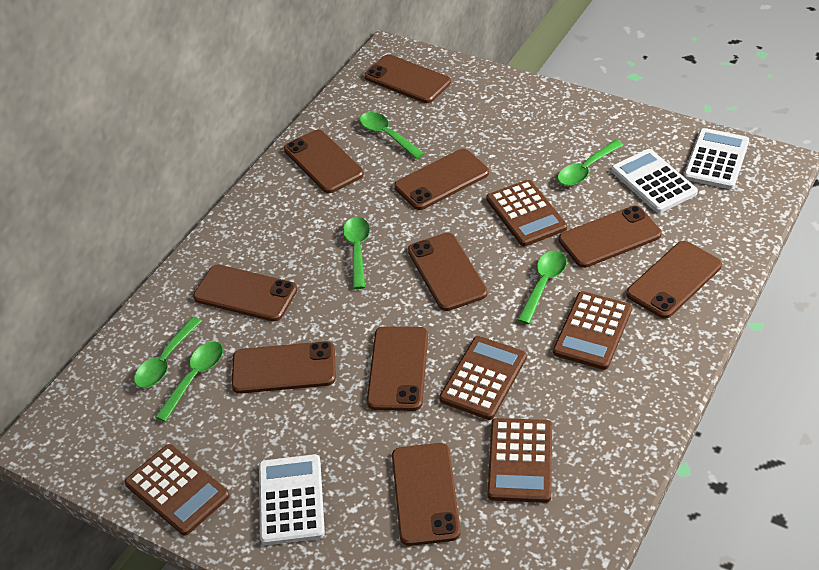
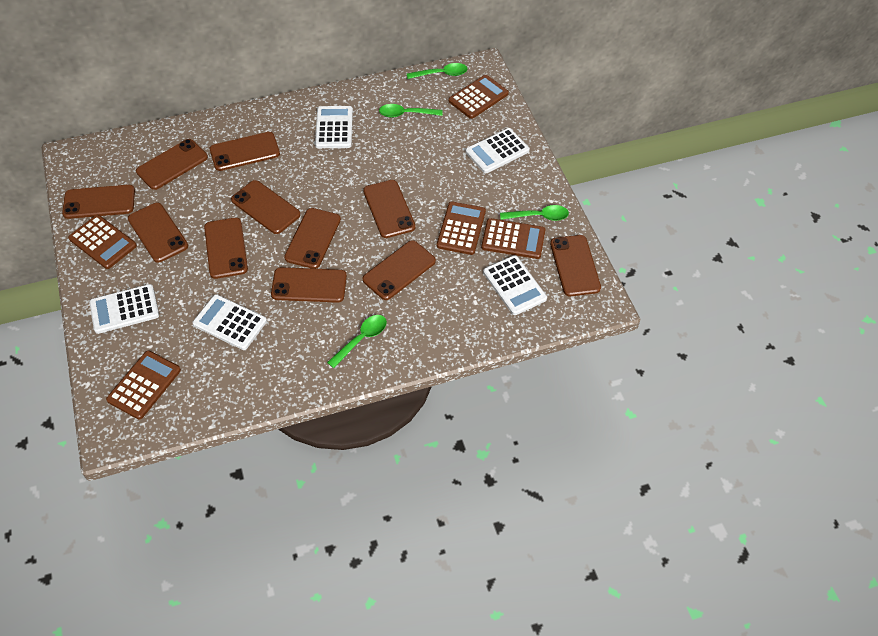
brown phone: [193,265,297,322] [232,341,336,394] [284,130,364,193] [364,55,451,103] [367,326,428,411] [392,443,461,546] [394,149,489,210] [408,233,488,311] [559,206,662,268] [626,241,722,319] = 10 -> [62,185,135,219] [128,203,188,262] [136,139,208,190] [204,218,248,279] [210,132,280,171] [231,180,301,234] [271,267,347,303] [284,208,341,269] [363,180,416,238] [363,240,436,300] [550,235,601,296] = 11
green spoon: [134,317,202,388] [155,341,223,422] [343,217,370,289] [360,112,424,159] [518,251,567,324] [557,140,623,186] = 6 -> [327,315,387,368] [379,104,443,118] [406,63,468,79] [500,205,569,221] = 4
white calculator: [259,454,325,545] [611,149,698,213] [684,128,749,189] = 3 -> [89,284,159,334] [192,294,267,350] [315,106,353,148] [465,128,530,173] [483,255,547,315] = 5

